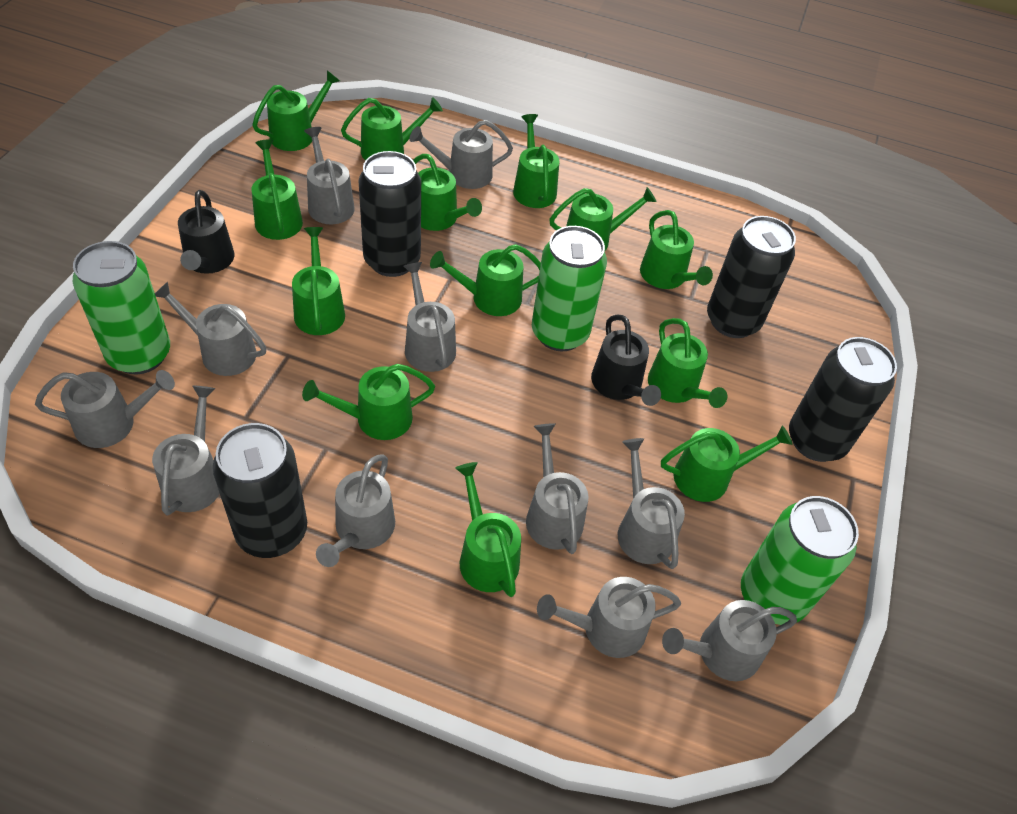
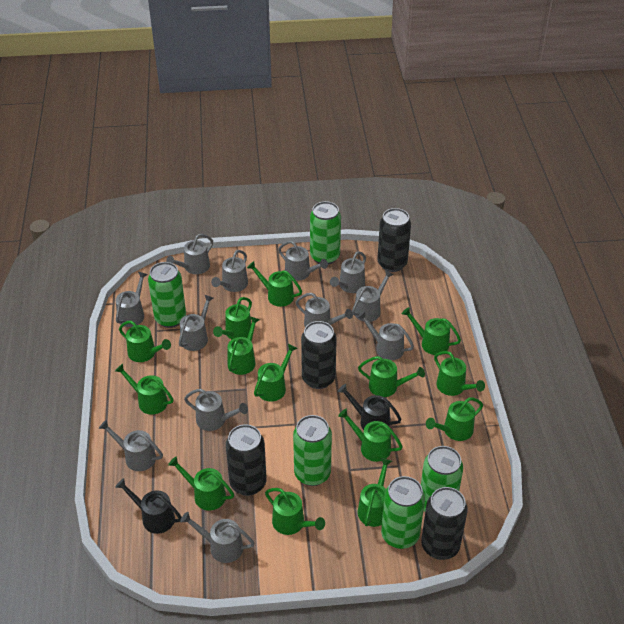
green can: [73,241,170,374] [532,226,607,352] [741,496,859,625] = 3 -> [148,262,186,328] [293,415,332,486] [310,201,341,265] [381,476,425,549] [421,446,463,512] = 5
green watering can: [252,70,340,151] [252,140,303,240] [292,227,345,335] [302,364,435,440] [341,97,443,160] [413,154,482,231] [430,244,541,316] [455,462,521,597] [513,114,560,208] [549,187,657,250] [640,210,713,289] [648,318,727,408] [661,425,793,502] = 13 -> [115,364,173,414] [119,321,171,362] [168,456,234,511] [213,297,252,339] [227,317,260,375] [247,261,302,307] [254,344,298,402] [265,488,325,535] [338,409,403,462] [358,356,425,397] [358,458,392,527] [402,307,461,355] [426,397,483,441] [434,351,485,396] = 14
grey watering can: [35,370,175,448] [152,386,220,515] [155,282,266,376] [304,127,355,224] [316,454,395,567] [404,262,456,372] [409,120,513,189] [526,423,589,554] [537,577,681,658] [618,438,685,569] [662,600,797,681] = 11 -> [99,420,163,471] [115,272,148,327] [166,234,213,274] [179,294,213,351] [180,512,255,563] [184,389,248,431] [211,250,248,292] [278,241,328,281] [296,293,353,327] [330,251,366,293] [352,270,394,322] [357,311,414,360] = 12

